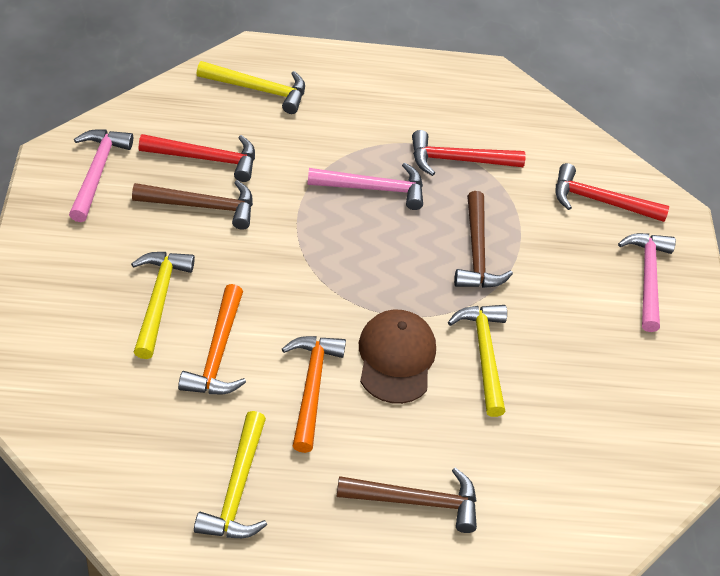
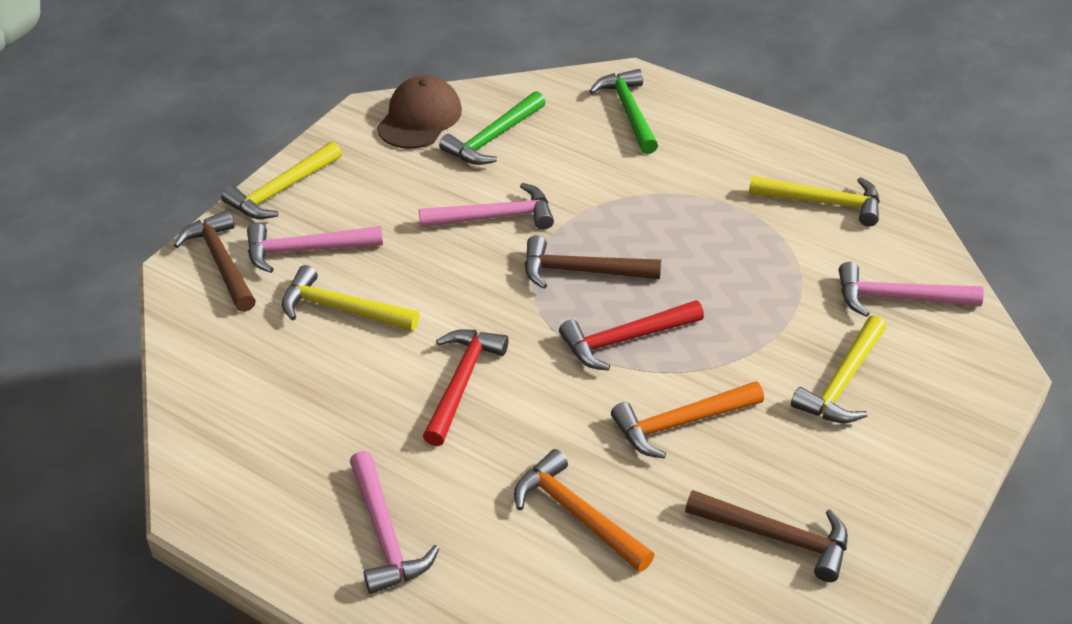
green hammer: none = 0 -> [439,91,546,165] [589,69,658,154] = 2
pink hammer: [69,130,133,222] [307,163,423,210] [618,233,676,332] = 3 -> [247,223,383,273] [350,451,440,594] [419,183,554,230] [839,262,984,317] = 4
red hammer: [139,134,255,182] [412,130,526,176] [556,163,669,222] = 3 -> [423,329,509,446] [559,300,704,371] = 2

